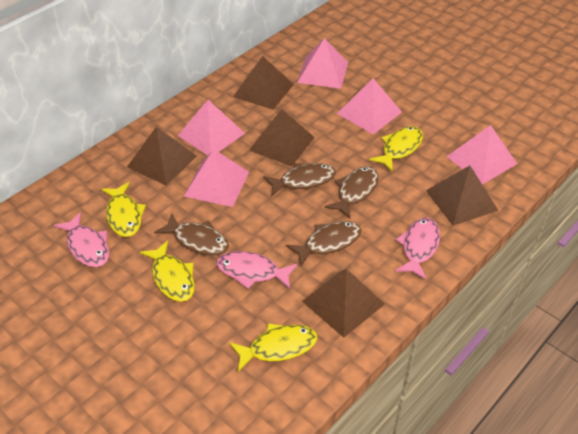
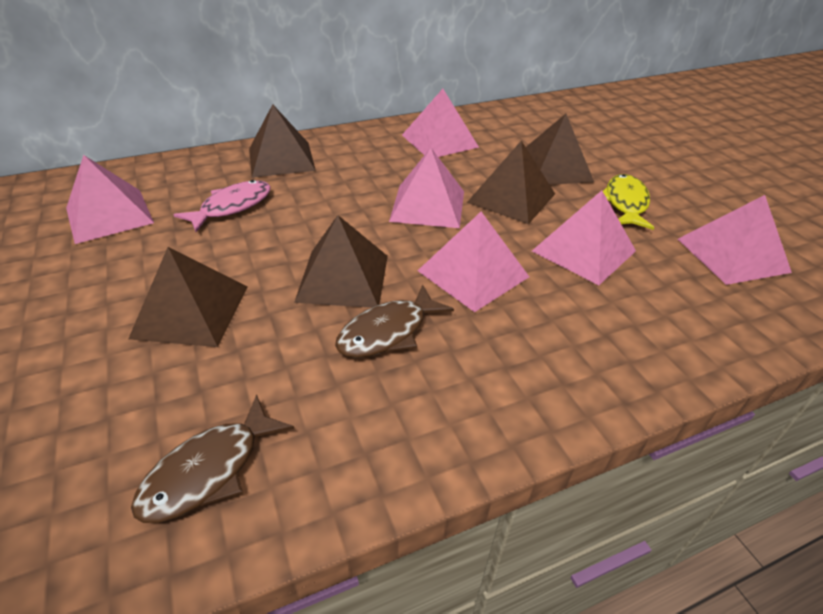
brown fish: [154,213,229,255] [263,163,336,196] [286,221,361,266] [325,166,378,218] = 4 -> [131,394,294,523] [335,285,454,358] = 2
pink fish: [54,212,109,267] [216,251,298,289] [395,218,440,280] = 3 -> [173,180,271,232] = 1
pink pyramid: [178,100,245,155] [184,149,249,207] [297,38,348,89] [337,78,402,134] [446,125,517,185] = 5 -> [66,155,154,244] [389,148,464,228] [402,89,479,157] [418,212,529,312] [532,190,636,285] [678,195,792,285] = 6
yellow fish: [101,182,146,237] [140,240,195,302] [229,323,317,372] [369,126,423,171] = 4 -> [603,174,654,230] = 1

